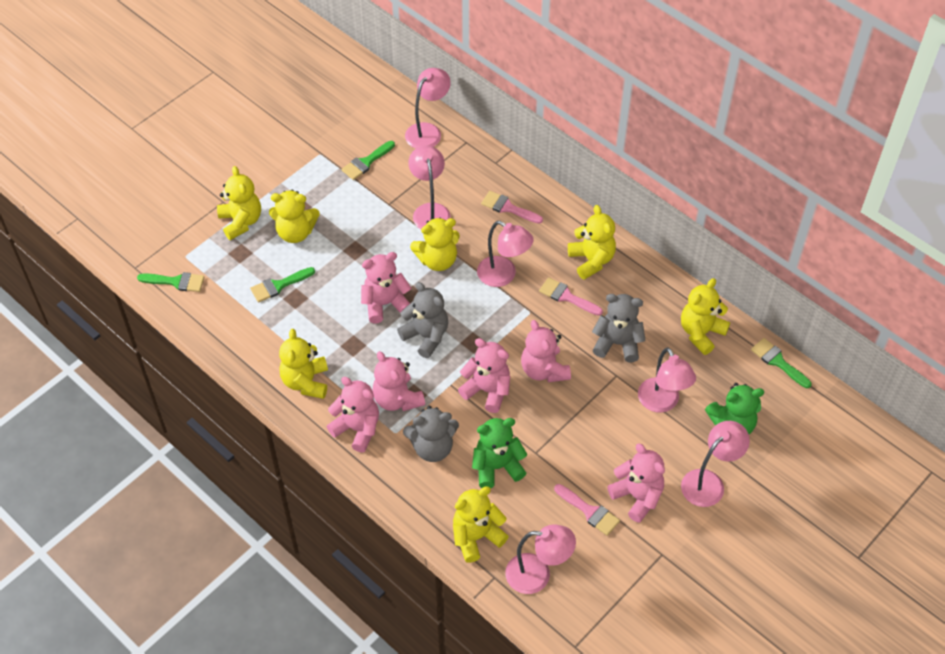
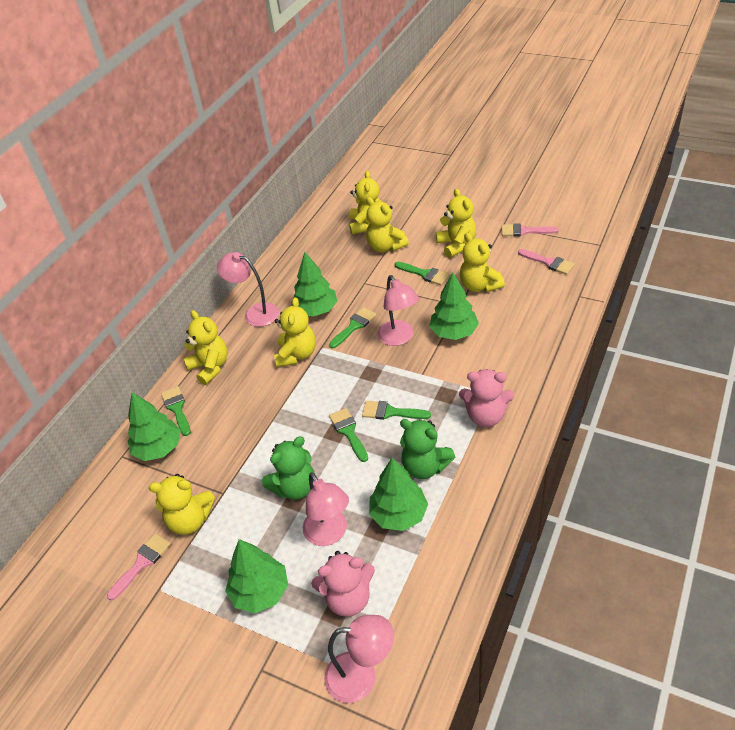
green brush: [137,272,204,292] [250,267,315,302] [341,141,395,180] [751,338,812,388] = 4 -> [161,386,191,436] [329,307,377,348] [329,408,368,462] [362,401,431,420] [395,262,449,285] = 5
green tree: none = 0 -> [128,392,181,461] [225,539,288,613] [291,252,337,316] [369,458,428,531] [429,272,479,340] = 5
grey teddy bear: [397,282,448,358] [403,406,459,462] [592,294,646,363] = 3 -> none = 0
pink lamp: [405,68,451,149] [408,146,451,229] [477,221,534,287] [505,524,576,594] [638,347,696,413] [681,421,750,507] = 6 -> [217,252,279,327] [303,472,349,546] [324,615,394,703] [377,275,419,346] = 4
pink teddy bear: [326,377,379,453] [361,252,411,324] [372,351,425,411] [458,338,510,413] [521,320,571,383] [607,443,665,523] = 6 -> [311,551,375,617] [459,369,514,427] = 2

